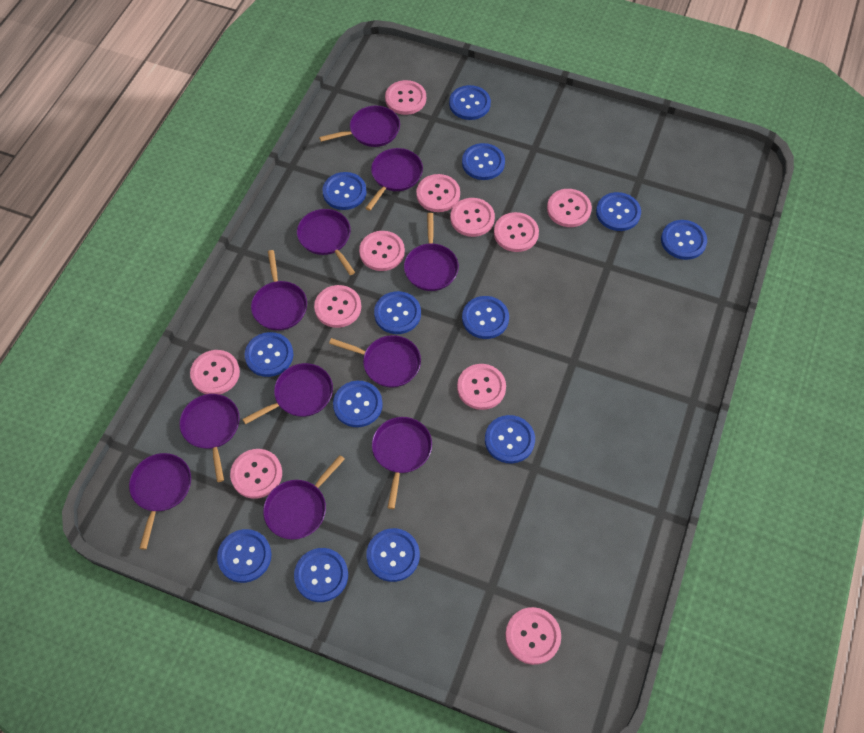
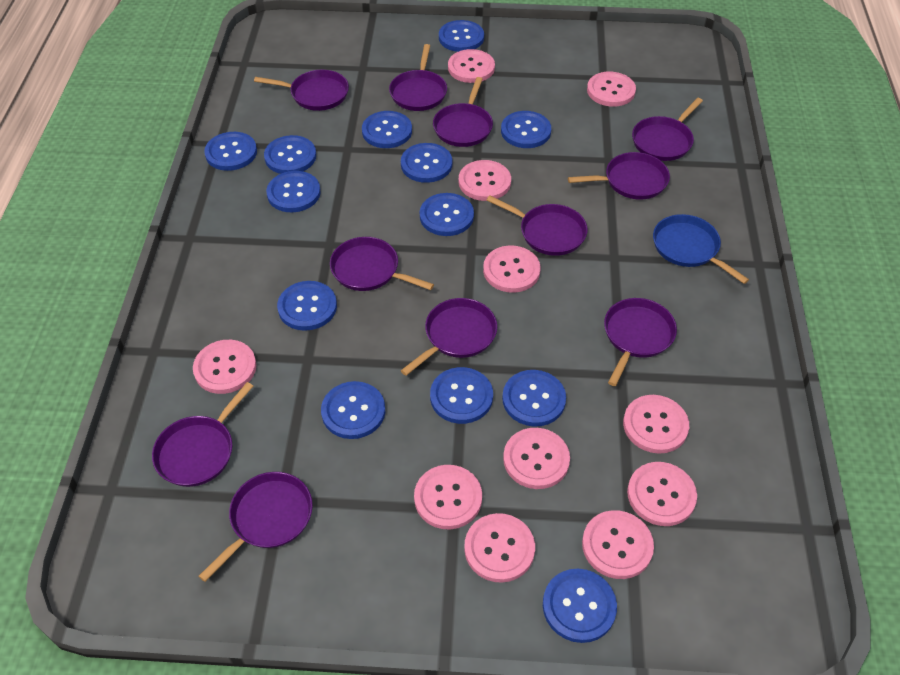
blue pan: none = 0 -> [653,214,749,284] = 1

